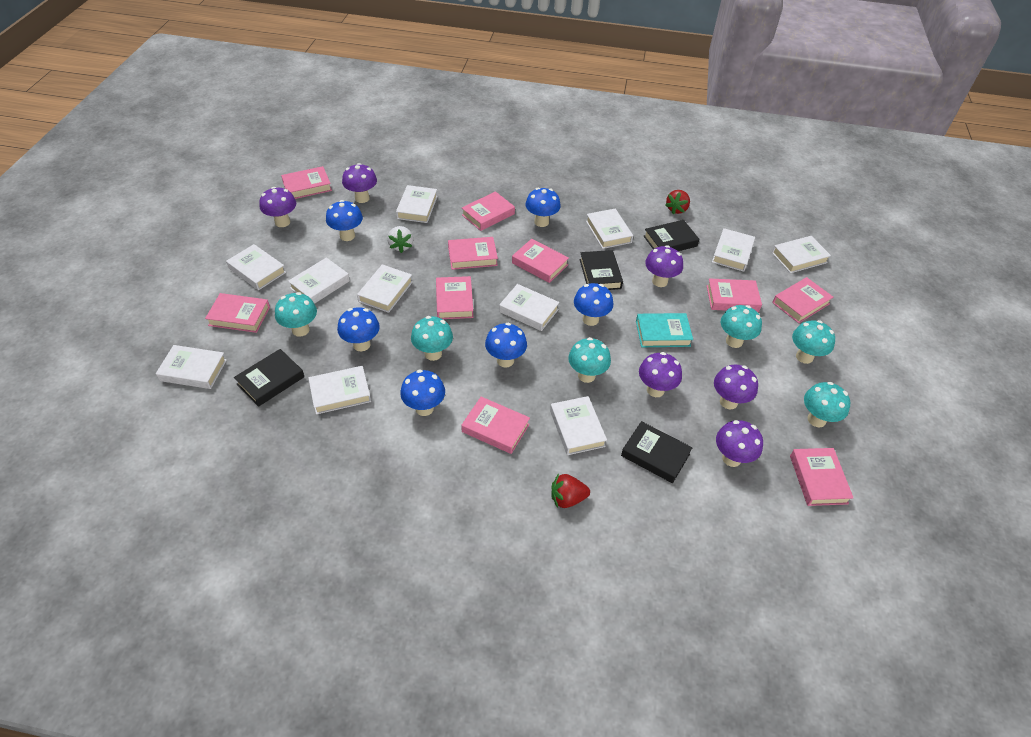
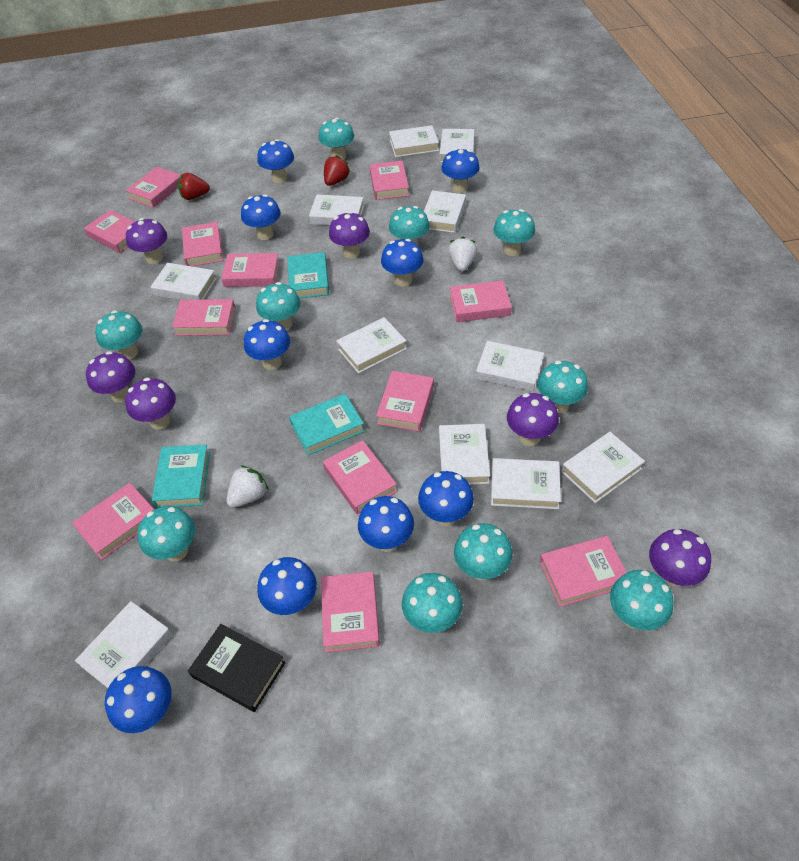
black book: [234,349,304,407] [580,250,623,290] [621,421,693,483] [644,220,699,251] = 4 -> [188,624,286,712] = 1
blue mushroom: [326,200,363,241] [337,307,380,351] [400,370,445,416] [485,323,527,368] [526,188,561,227] [574,283,613,326] = 6 -> [105,666,172,733] [241,194,281,240] [244,319,290,370] [257,139,294,183] [257,557,317,615] [358,496,414,552] [381,239,424,287] [418,471,474,526] [441,148,480,193] = 9
pink book: [205,293,270,333] [281,166,332,199] [436,276,473,319] [448,237,498,270] [461,397,530,454] [462,191,515,231] [512,239,569,283] [707,278,762,312] [772,277,833,323] [790,448,854,506] = 10 -> [72,483,155,560] [84,210,134,253] [126,167,181,208] [172,299,236,336] [182,222,223,266] [221,253,280,287] [321,571,380,652] [323,440,397,514] [370,161,409,200] [376,371,434,432] [450,280,512,322] [540,536,627,607] = 12
turquoise book: [636,313,693,347] = 1 -> [152,444,210,508] [288,252,329,298] [289,394,365,456] = 3
turquoise mushroom: [275,292,317,337] [411,316,453,361] [568,337,611,383] [720,305,762,348] [792,320,835,364] [804,382,850,427] = 6 -> [95,310,142,360] [138,506,195,562] [256,282,301,331] [319,118,354,160] [389,206,430,245] [402,573,463,633] [454,523,513,580] [493,209,535,256] [537,361,588,413] [610,570,674,630] = 10
white strawberry: [387,226,413,253] = 1 -> [226,465,269,508] [448,237,477,272] = 2

